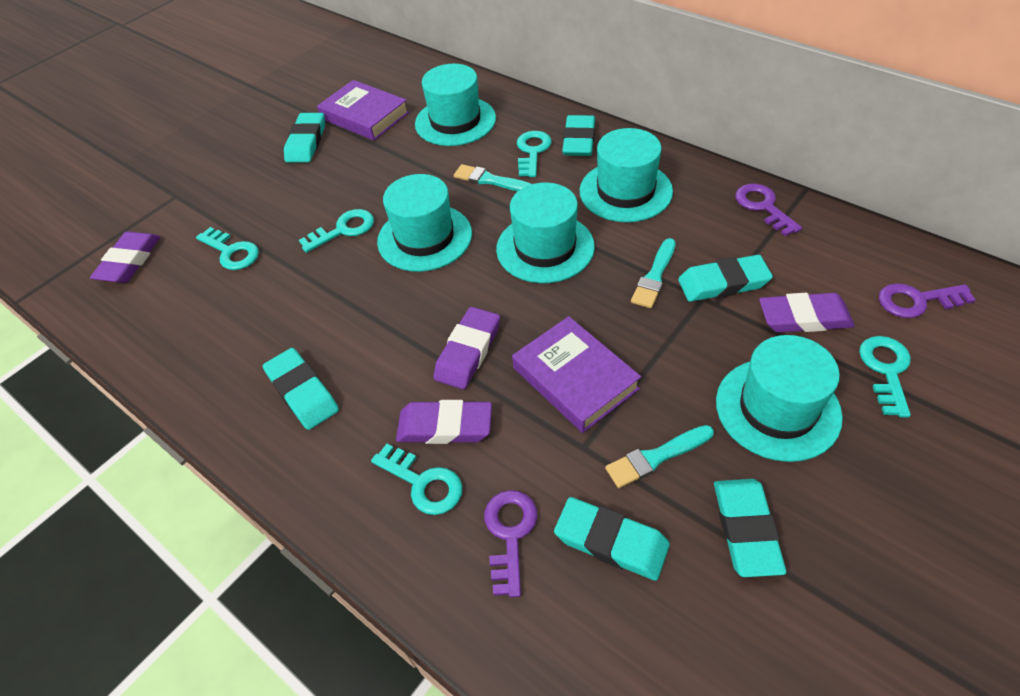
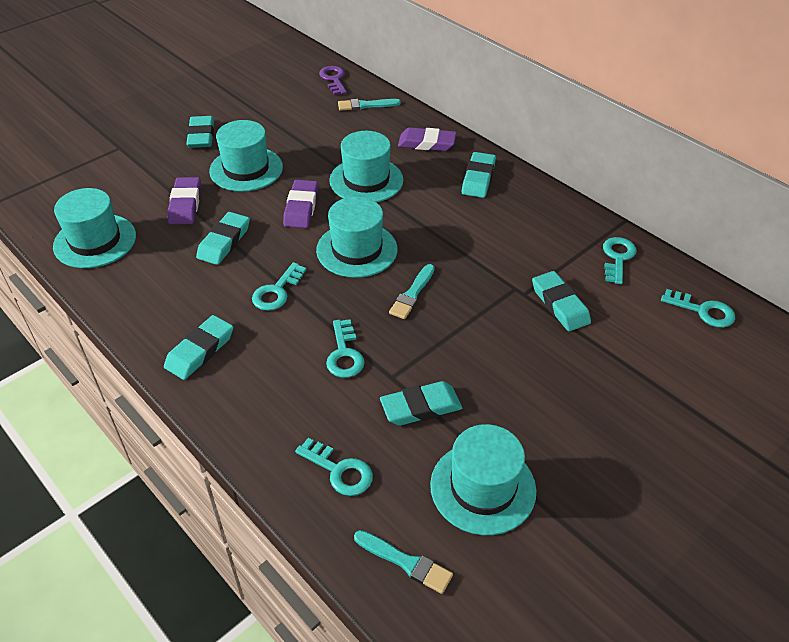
purple book: [317,80,409,140] [512,316,641,433] = 2 -> none = 0
purple eraser: [90,232,160,283] [396,400,492,444] [433,307,500,389] [759,293,855,332] = 4 -> [167,177,201,224] [283,180,318,228] [398,127,456,151] = 3
purple key: [484,490,538,597] [735,183,802,236] [879,283,976,318] = 3 -> [319,66,347,95] = 1

